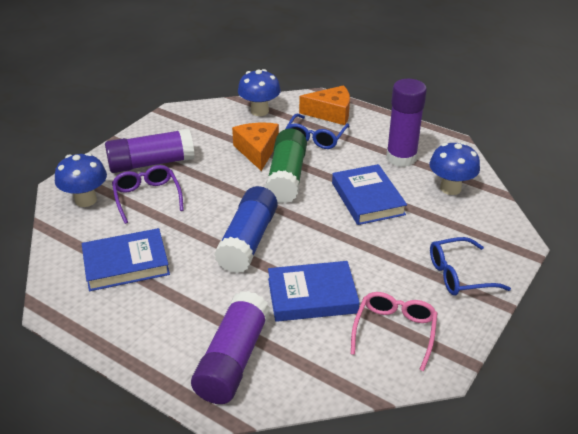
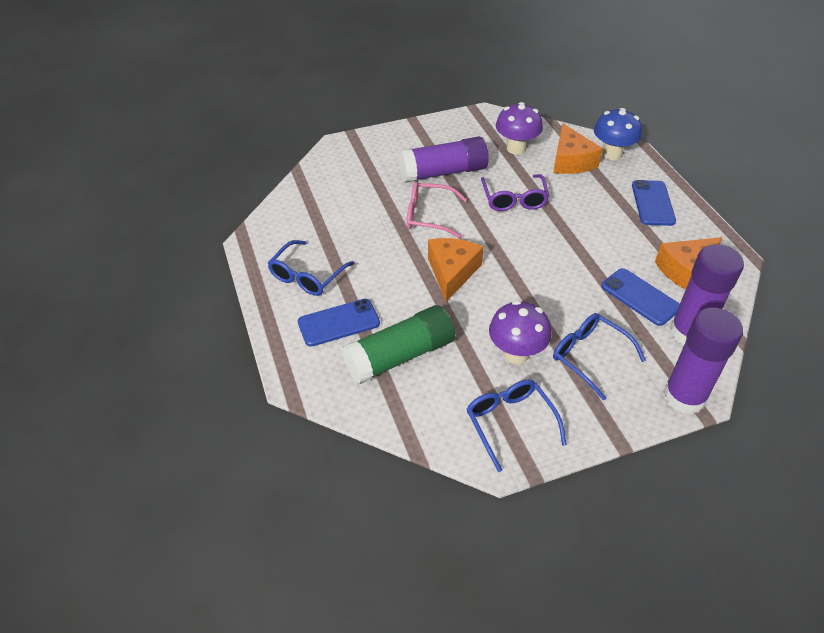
blue book: [82,228,170,291] [268,261,360,322] [332,164,407,225] = 3 -> none = 0
blue glasses: [285,114,350,149] [430,237,511,296] = 2 -> [268,240,355,296] [466,380,567,472] [553,313,646,401] = 3
blue glue stick: [214,186,277,273] = 1 -> none = 0
blue mushroom: [55,153,107,207] [238,69,281,116] [429,142,480,195] = 3 -> [594,108,642,160] = 1
blue phone: none = 0 -> [298,299,380,347] [601,268,680,326] [632,180,676,226] = 3
orange cheese: [232,123,279,171] [299,85,350,125] = 2 -> [428,238,484,302] [553,123,603,174] [655,237,722,290] = 3
purple mushroom: none = 0 -> [489,300,551,364] [496,102,543,155] = 2

